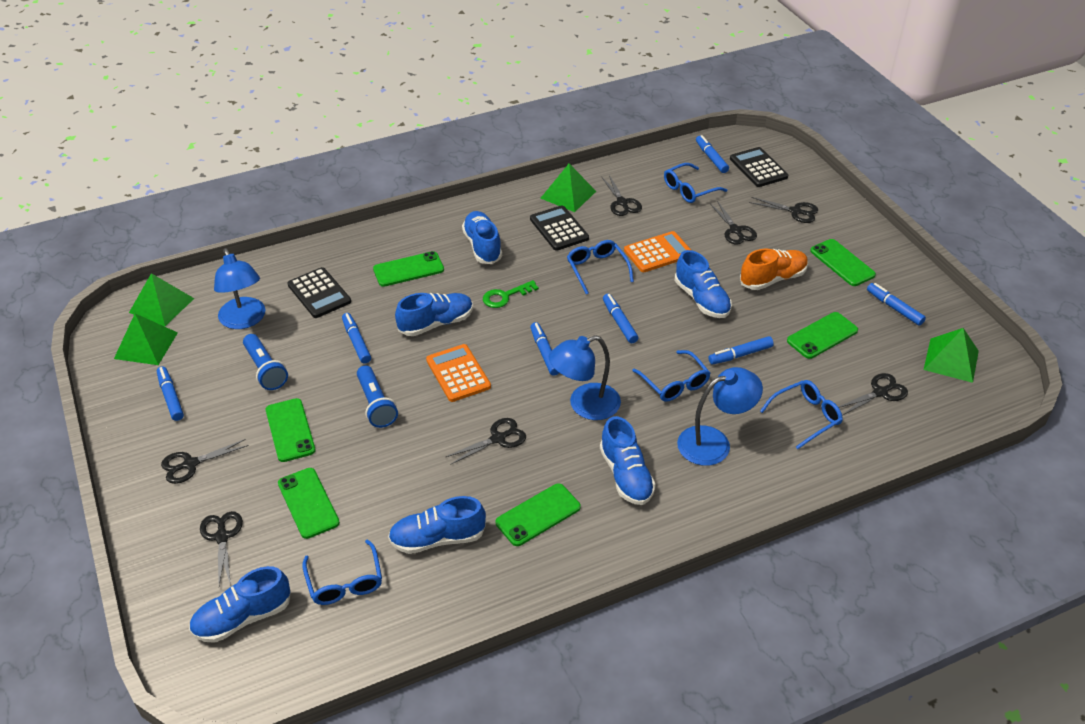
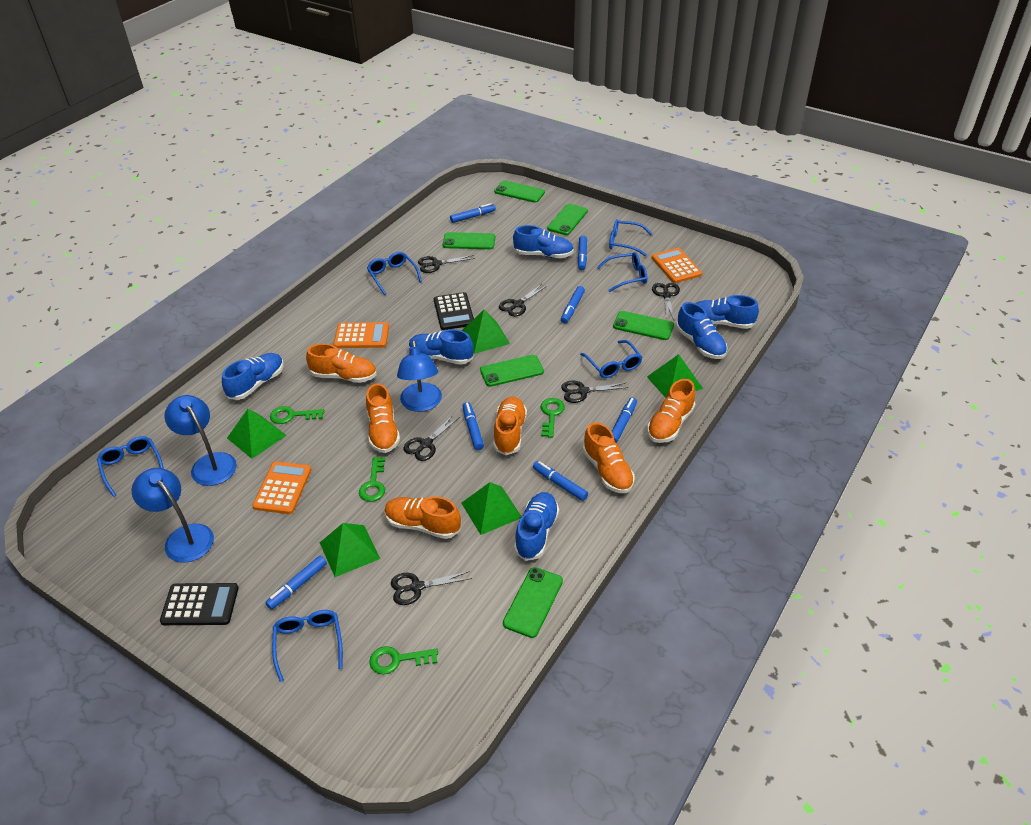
black calculator: [288,267,351,318] [530,205,589,251] [730,147,788,187] = 3 -> [160,583,239,625] [434,292,474,330] = 2
black scissors: [161,439,248,484] [200,511,243,586] [446,418,526,465] [602,175,642,216] [710,201,757,245] [749,197,818,223] [839,373,908,416] = 7 -> [391,571,472,605] [404,414,460,461] [418,255,475,273] [499,284,548,317] [561,381,629,403] [652,283,680,320] = 6
blue flashlight: [243,334,288,390] [357,365,398,428] = 2 -> none = 0
blue glasses: [302,539,382,605] [567,240,634,294] [632,350,710,402] [664,163,727,203] [760,380,843,449] = 5 -> [97,436,164,497] [272,610,343,682] [367,252,422,295] [580,340,642,378] [597,252,647,292] [609,219,652,256] = 6
green key: [483,280,539,308] = 1 -> [270,406,325,424] [359,457,385,502] [369,646,438,675] [541,398,565,438] = 4
green pyramid: [114,314,178,365] [129,273,194,326] [540,164,596,212] [924,328,979,383] = 4 -> [227,409,287,459] [320,523,380,577] [461,482,522,535] [462,310,510,354] [647,354,703,398] = 5
orange calculator: [426,344,491,402] [624,231,691,272] = 2 -> [252,461,312,514] [334,322,389,348] [652,248,702,283] = 3
orange shoe: [740,248,808,290] = 1 -> [306,344,377,383] [366,384,400,453] [384,496,461,539] [493,396,527,455] [583,422,635,493] [647,379,695,443] = 6

